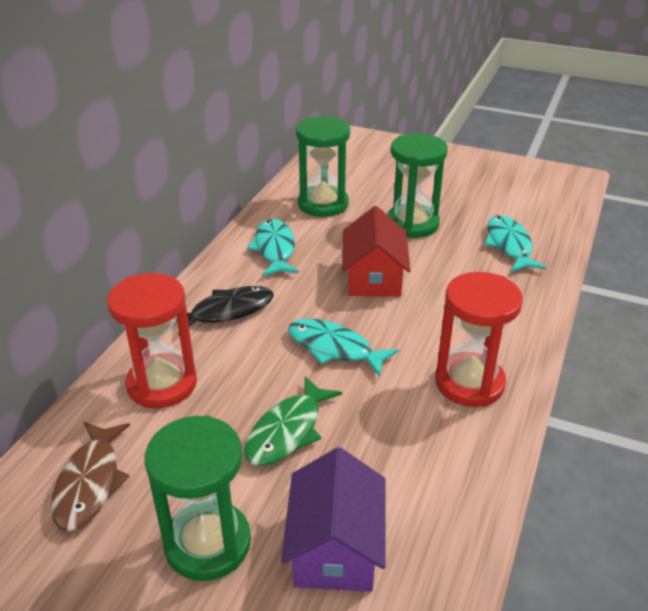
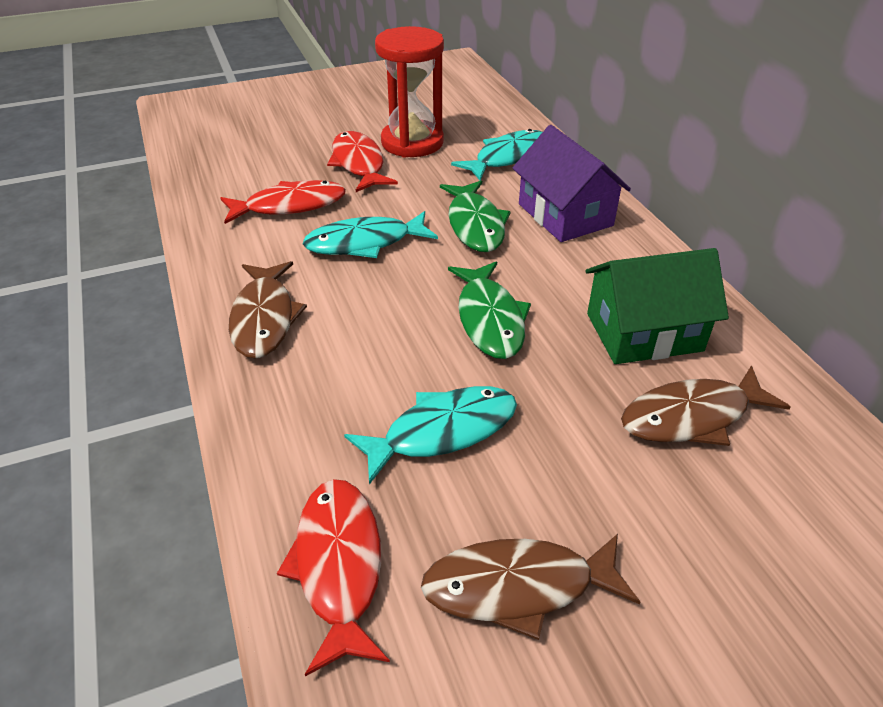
black fish: [176,286,274,336] = 1 -> none = 0
brown fish: [51,422,130,532] = 1 -> [229,261,307,359] [421,534,640,640] [621,366,790,446] = 3
green fish: [244,376,342,466] = 1 -> [440,180,511,252] [448,261,531,359] = 2
green hourglass: [145,415,251,581] [296,116,350,217] [387,133,448,238] = 3 -> none = 0
green house: none = 0 -> [586,248,729,364] = 1
red fish: none = 0 -> [220,180,346,224] [277,479,390,676] [327,131,398,192] = 3
red hourglass: [107,273,197,408] [435,272,523,407] = 2 -> [375,26,444,158] = 1
red house: [342,206,411,297] = 1 -> none = 0

